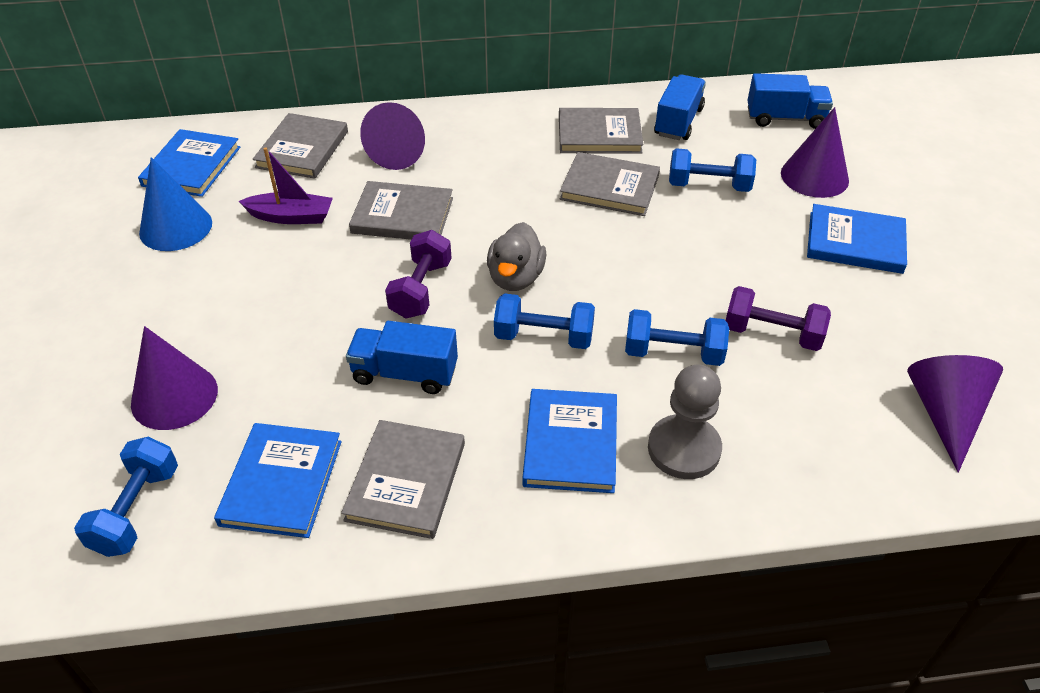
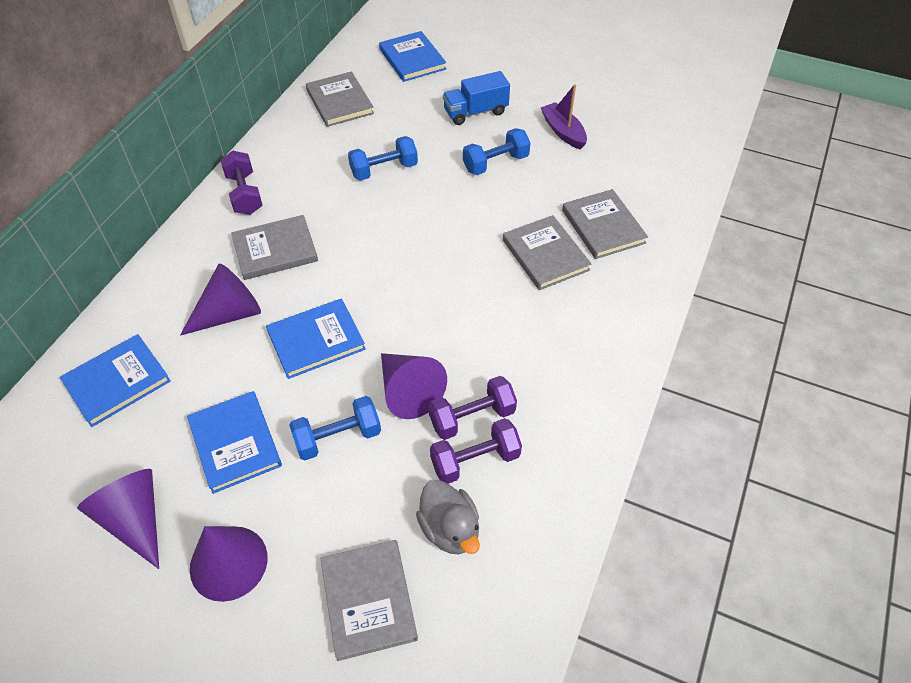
blue cone: [139,157,212,251] = 1 -> none = 0
blue dumbbell: [74,437,178,557] [494,293,595,349] [625,309,729,366] [669,148,756,192] = 4 -> [289,396,381,461] [348,136,418,181] [463,128,531,175] = 3
blue truck: [346,321,458,394] [654,75,706,140] [748,73,833,129] = 3 -> [443,71,510,125] = 1
grey pawn: [648,364,722,479] = 1 -> none = 0
purple dumbbell: [385,230,451,319] [726,286,831,351] = 2 -> [221,150,263,215] [429,376,517,440] [430,418,522,484] = 3

